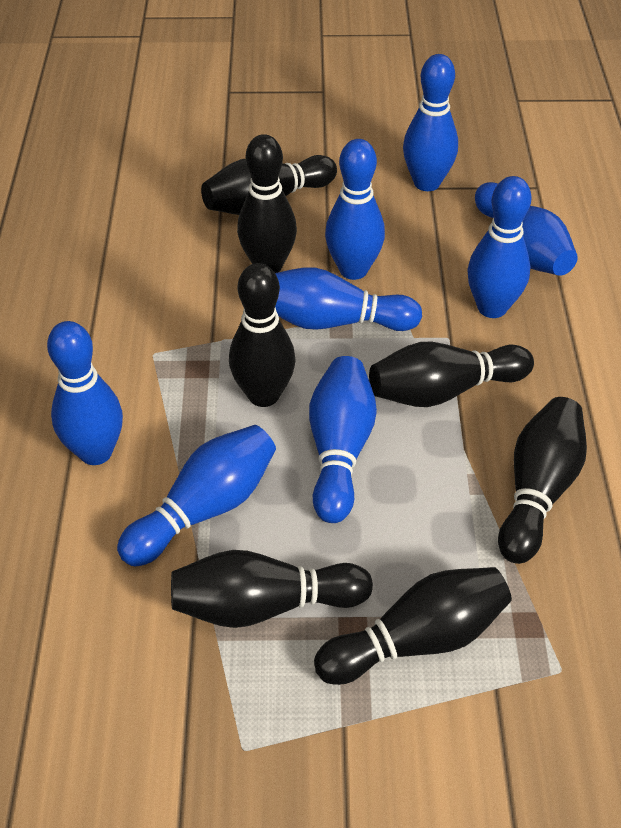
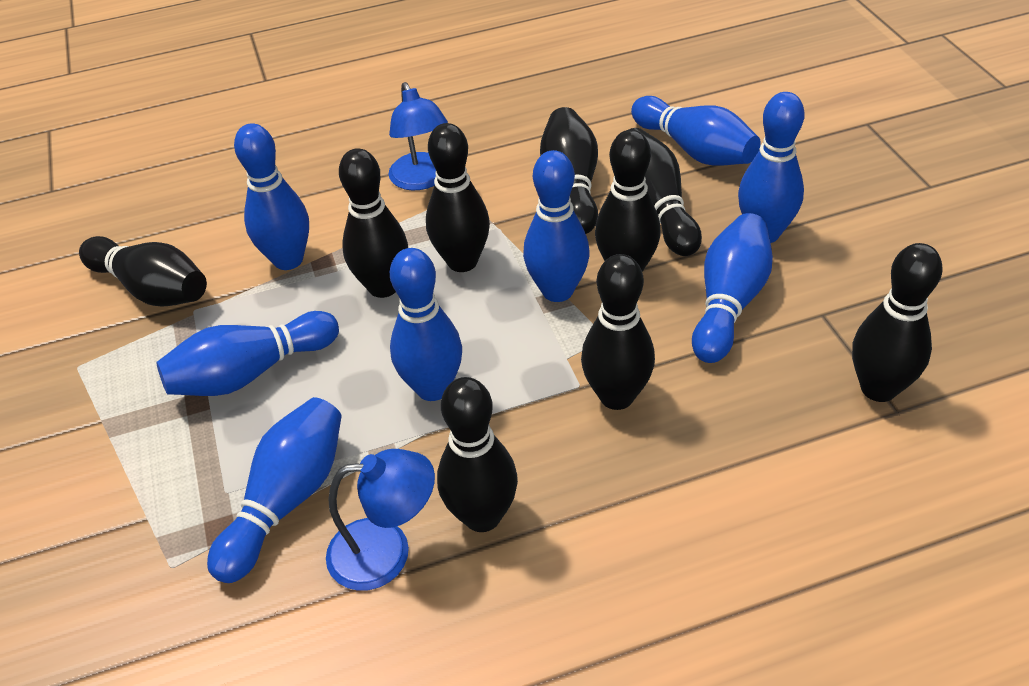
black bowling pin: [171,550,373,628] [201,155,337,215] [229,263,295,407] [237,134,297,273] [314,567,512,685] [369,342,534,407] [498,397,587,564] = 7 -> [79,236,207,306] [339,148,408,298] [426,123,490,272] [437,377,518,532] [540,107,598,234] [581,254,655,410] [595,130,661,272] [629,128,702,256] [852,243,943,402] = 9
blue lamp: none = 0 -> [326,449,435,591] [388,82,448,190] = 2

